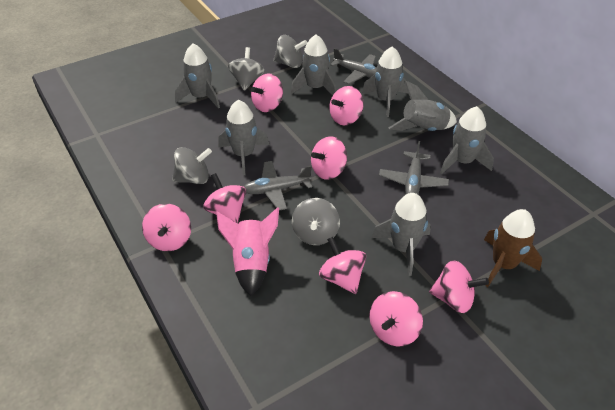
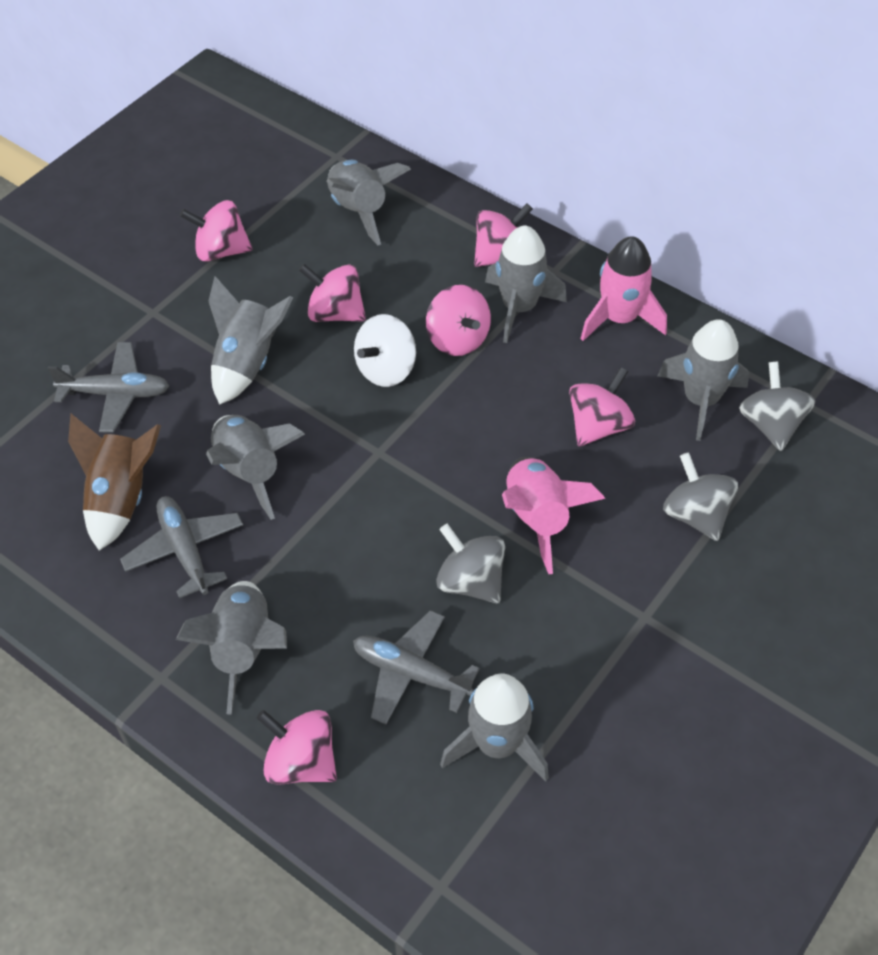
grey spinning top: [172,147,212,184] [228,47,264,91] [273,35,307,68] [292,198,340,245] = 4 -> [436,524,505,603] [663,452,738,541] [739,361,816,451] = 3
pink rocket: [216,207,279,296] = 1 -> [502,457,605,574] [580,236,667,341] = 2
pink spinning top: [142,204,191,251] [203,173,246,224] [251,73,283,112] [311,136,347,180] [319,237,366,294] [329,86,364,125] [369,291,423,346] [429,260,489,313] = 8 -> [180,200,253,262] [256,710,337,785] [299,264,366,322] [426,285,491,356] [474,203,533,267] [569,367,635,447] = 6
white spinning top: none = 0 -> [354,314,416,387] = 1

